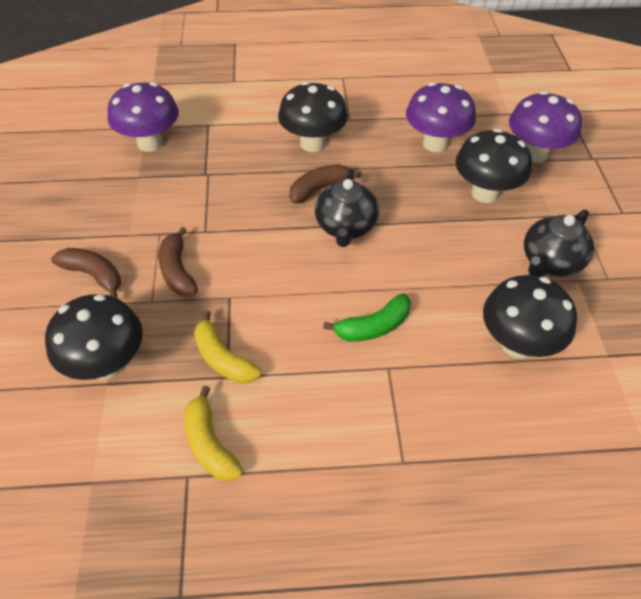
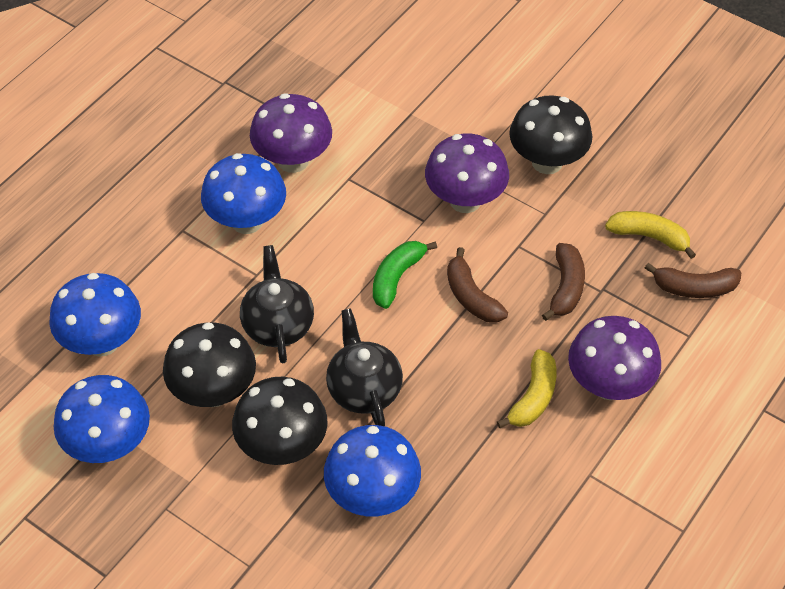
black mushroom: [45,294,143,380] [278,81,348,152] [455,129,531,203] [483,275,577,359] = 4 -> [163,322,256,407] [232,377,327,465] [509,95,592,174] = 3
blue mushroom: none = 0 -> [49,273,141,357] [54,375,150,463] [201,153,286,234] [324,425,421,516] = 4

